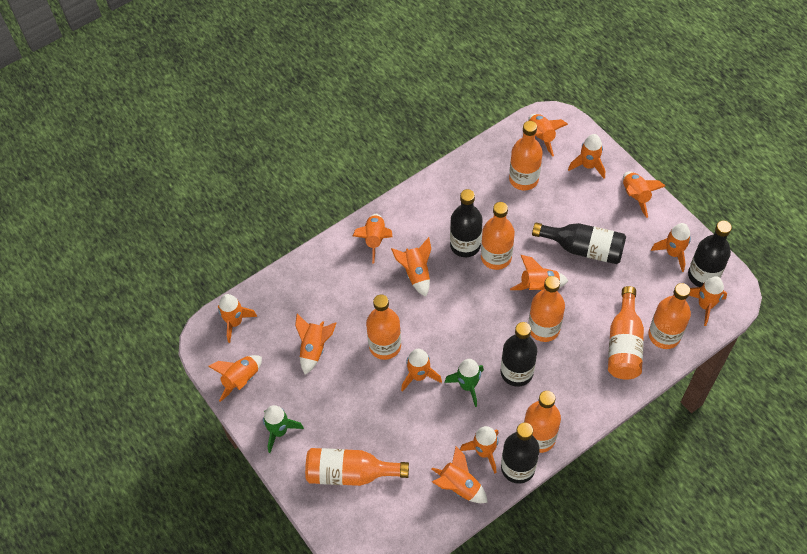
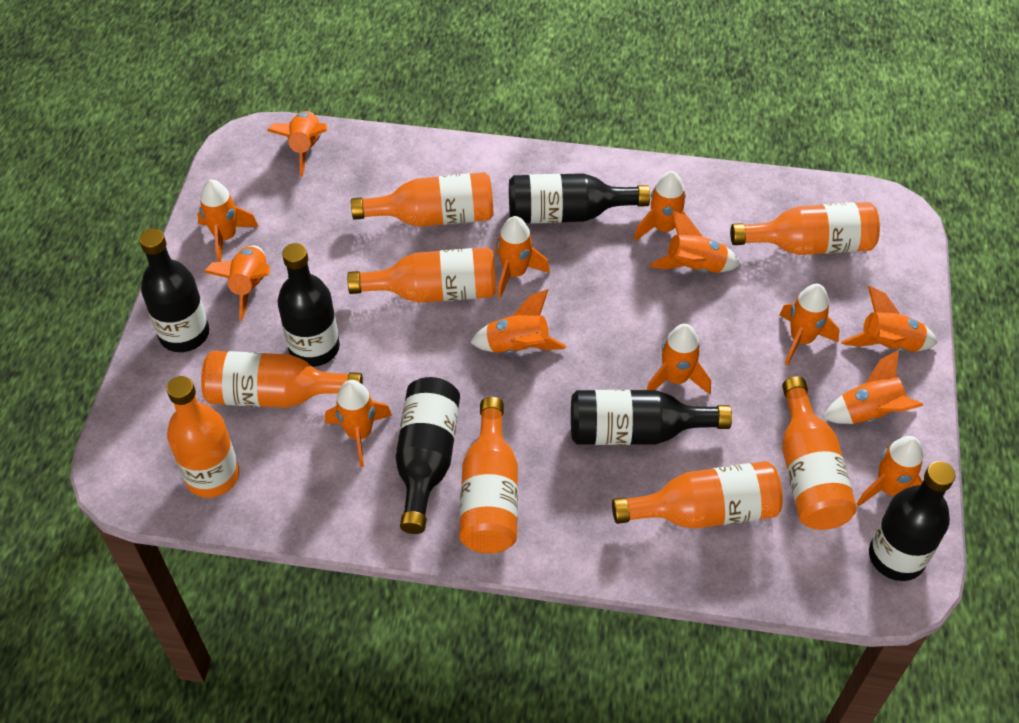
black bottle: [450,189,483,257] [501,322,537,387] [501,423,540,484] [532,222,626,264] [688,221,732,287] = 5 -> [139,229,209,352] [277,243,340,367] [395,377,460,534] [509,173,650,224] [571,390,732,445] [869,461,956,581] = 6
green rocket: [263,405,304,453] [445,359,484,407] = 2 -> none = 0
orange rocket: [208,355,262,402] [218,294,257,343] [295,314,336,375] [353,214,392,263] [391,237,431,297] [401,349,442,392] [432,447,488,503] [460,426,499,474] [510,255,568,290] [528,114,568,157] [568,134,605,179] [623,172,665,218] [651,223,691,272] [689,276,727,326] = 14 -> [197,179,259,262] [204,245,270,321] [267,111,327,177] [325,380,392,467] [470,289,566,354] [495,216,550,298] [633,171,686,241] [647,324,711,394] [649,210,741,273] [779,284,840,366] [823,350,923,424] [841,286,937,352] [857,436,924,507] = 13

